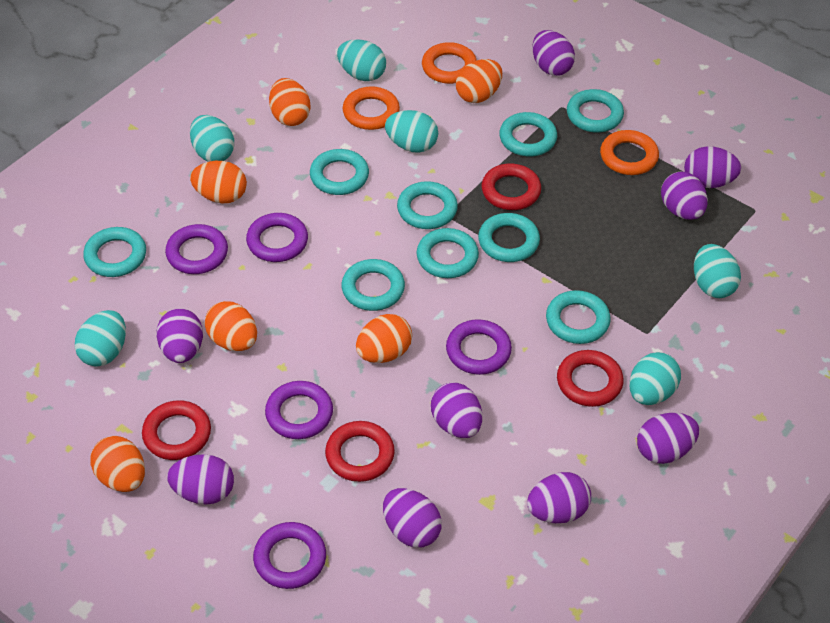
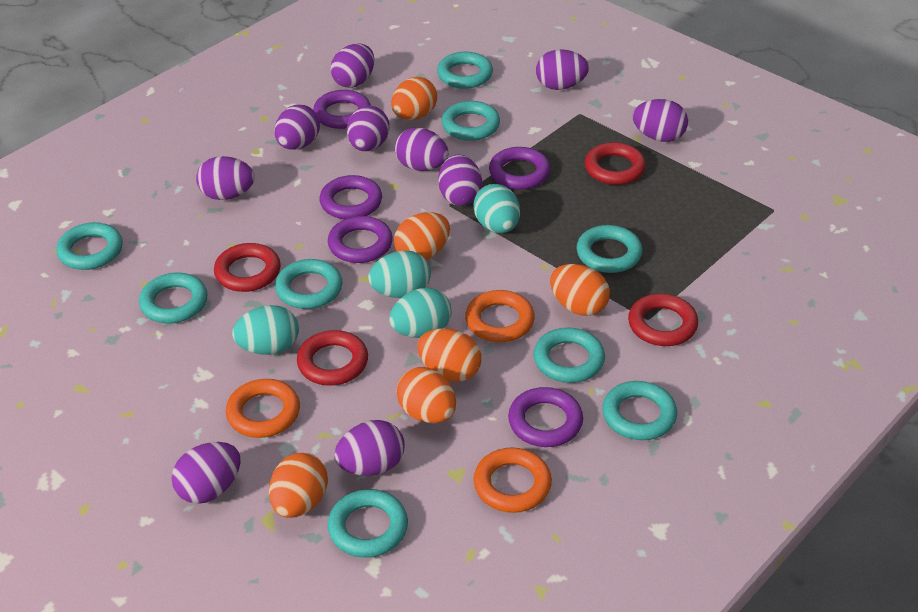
purple egg: [157,309,203,363] [167,454,234,505] [383,488,442,548] [431,382,482,438] [527,472,591,523] [532,30,575,76] [637,413,699,464] [661,171,708,220] [684,146,741,188] = 9 -> [171,442,241,504] [196,156,255,200] [274,105,320,150] [330,43,374,88] [334,420,405,476] [347,106,389,151] [395,127,448,171] [438,155,482,206] [536,49,589,90] [633,99,688,142] = 10
turquoise egg: [75,310,126,367] [190,115,234,162] [337,39,386,81] [385,110,438,153] [629,352,681,405] [694,244,741,298] = 6 -> [232,305,299,355] [368,250,431,298] [389,288,452,338] [473,184,520,233] = 4

